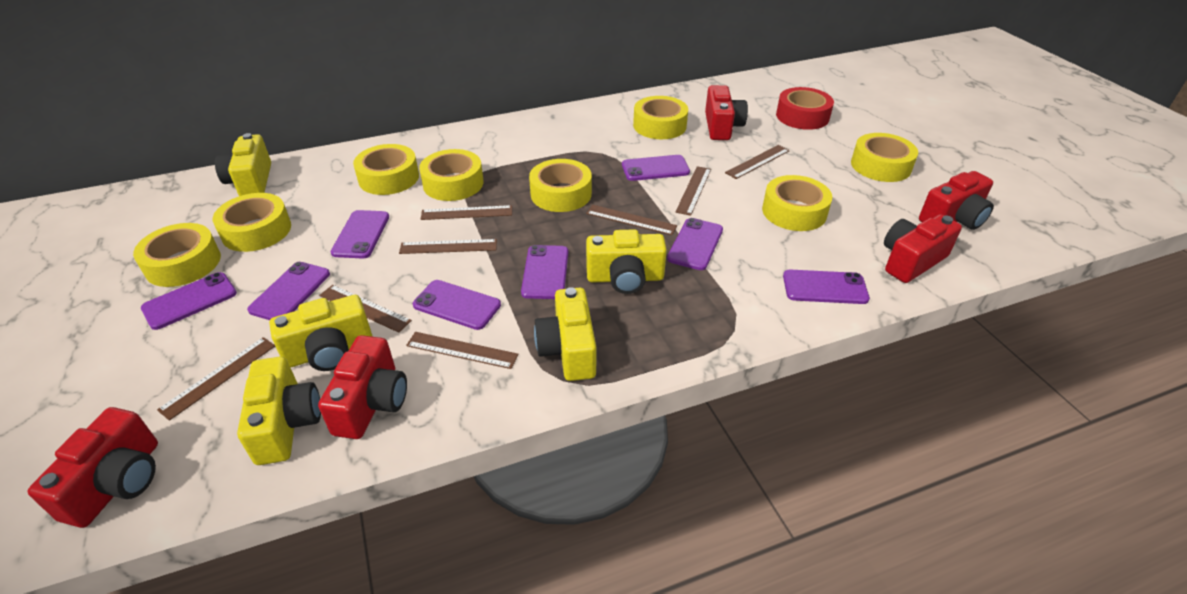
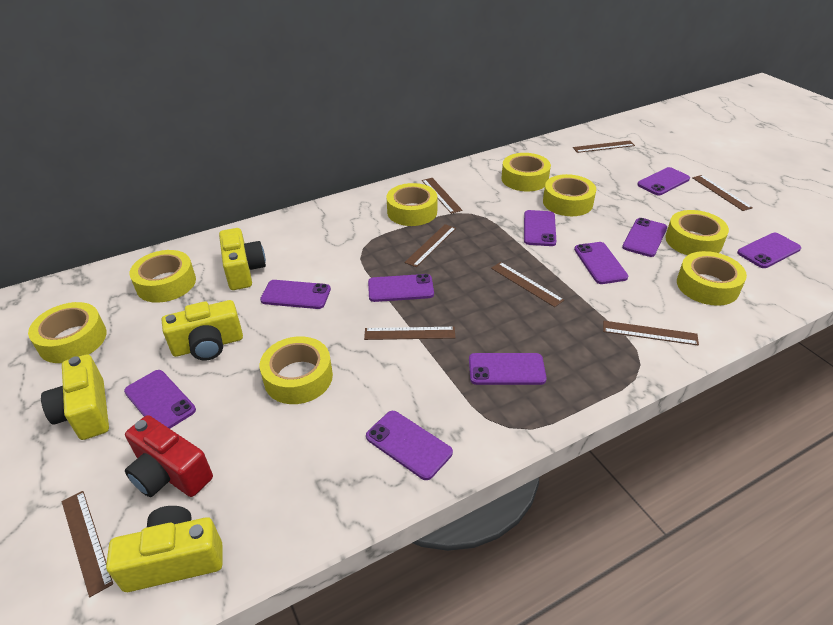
purple phone: [141,272,237,330] [247,262,330,320] [331,210,389,259] [413,280,501,330] [521,245,568,299] [622,155,690,181] [667,218,723,270] [783,269,870,304] = 8 -> [124,370,196,429] [260,280,331,309] [366,411,453,480] [368,274,434,302] [469,353,547,385] [524,210,556,246] [574,242,628,284] [622,218,667,257] [637,167,690,195] [737,233,801,268] = 10
red camera: [28,407,158,528] [318,335,407,439] [705,85,748,140] [884,214,962,283] [919,171,994,230] = 5 -> [125,415,213,497] = 1
red tape: [776,87,834,130] = 1 -> none = 0
yellow camera: [215,133,271,196] [237,356,321,465] [269,295,373,371] [534,287,596,381] [586,229,667,294] = 5 -> [41,354,109,440] [106,506,223,592] [162,300,243,360] [219,228,266,290] = 4

